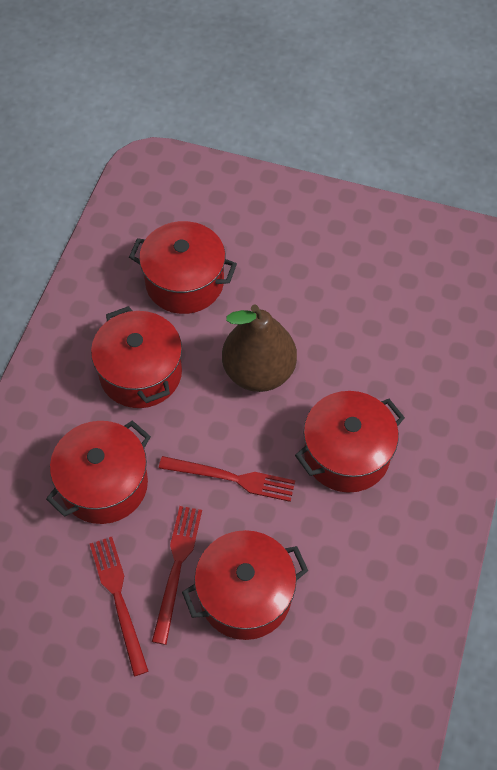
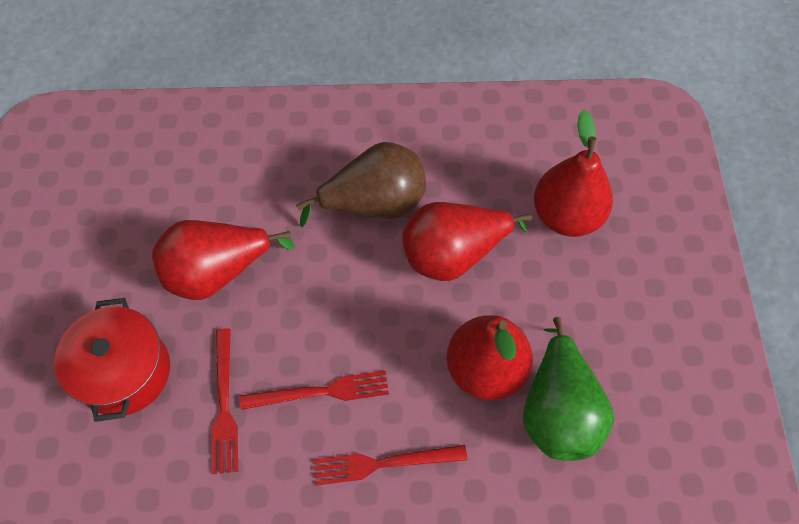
green pear: none = 0 -> [523,317,614,461] = 1
red pear: none = 0 -> [152,220,295,300] [402,202,532,281] [447,315,533,400] [534,110,613,237] = 4
red pot: [46,421,151,524] [91,306,182,408] [129,221,237,314] [182,530,308,640] [295,391,405,493] = 5 -> [54,298,170,422] = 1

